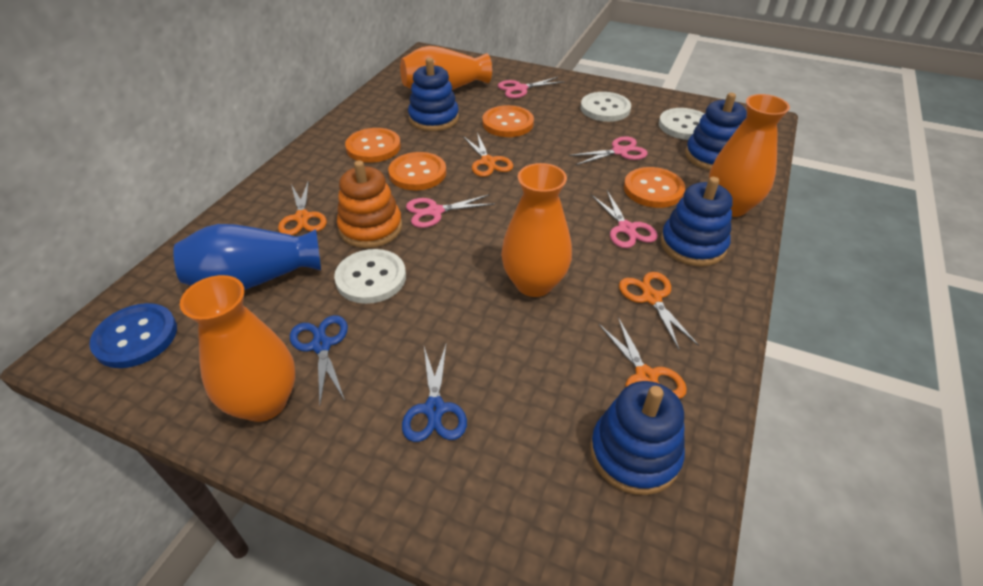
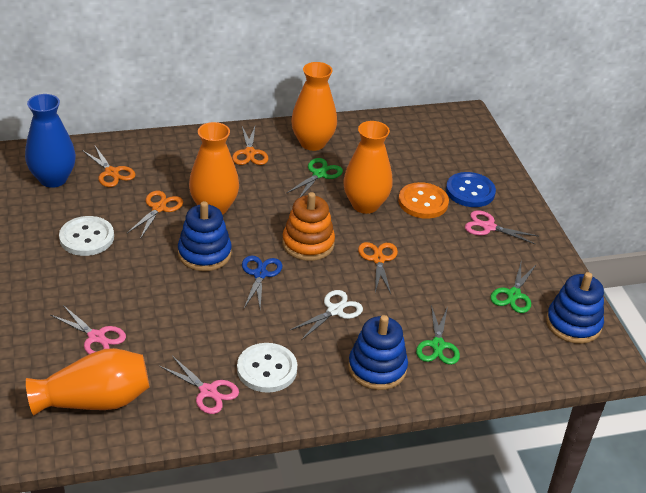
blue scissors: [290,315,348,404] [402,345,467,442] = 2 -> [242,256,283,309] = 1
blue stacking toy: [408,58,459,131] [590,381,685,495] [660,177,733,266] [685,93,747,170] = 4 -> [178,201,232,271] [348,315,408,390] [546,272,604,344] = 3
green scissors: none = 0 -> [287,158,343,198] [416,305,460,365] [490,263,536,313] = 3
orange button: [345,128,401,163] [388,152,446,190] [482,105,534,137] [624,167,685,208] = 4 -> [398,182,449,219] = 1
pink scissors: [406,195,495,228] [498,77,563,98] [569,137,648,165] [591,191,658,248] = 4 -> [51,305,126,354] [159,356,239,414] [465,210,538,245] = 3
white button: [334,249,406,304] [581,92,631,122] [659,108,705,140] = 3 -> [59,216,114,256] [237,343,297,393] = 2
white scissors: none = 0 -> [289,290,363,340] = 1

